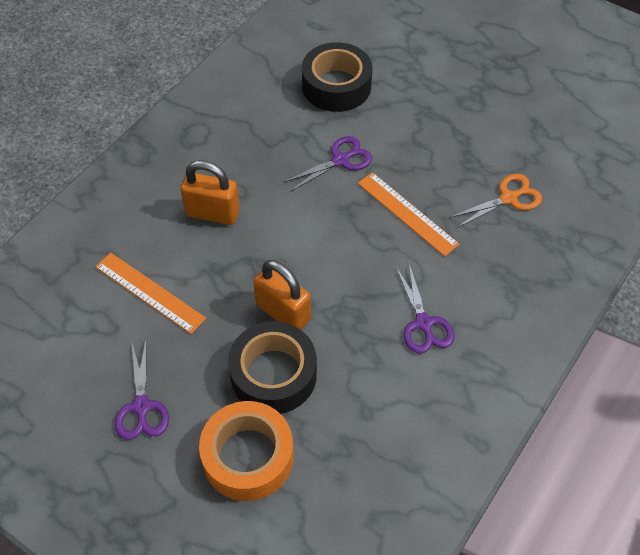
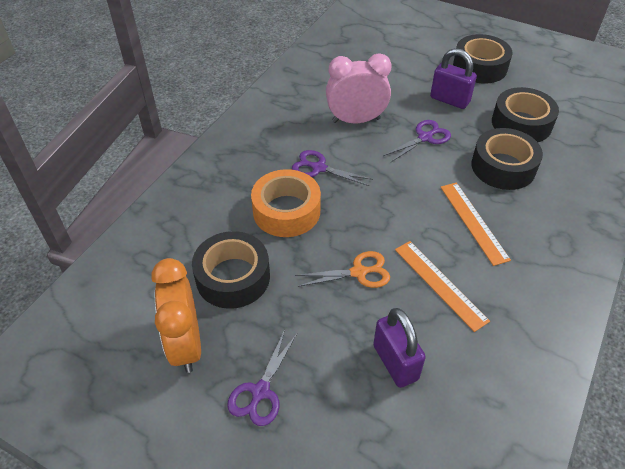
black tape: [228,321,317,414] [302,42,372,112] = 2 -> [192,231,270,309] [453,34,512,83] [471,128,543,190] [492,87,559,142] = 4
orange clock: none = 0 -> [151,258,201,373] = 1
orange padlock: [180,160,240,225] [253,260,311,330] = 2 -> none = 0
pink clock: none = 0 -> [326,53,391,123] = 1
purple padlock: none = 0 -> [373,308,426,388] [430,48,477,109] = 2

